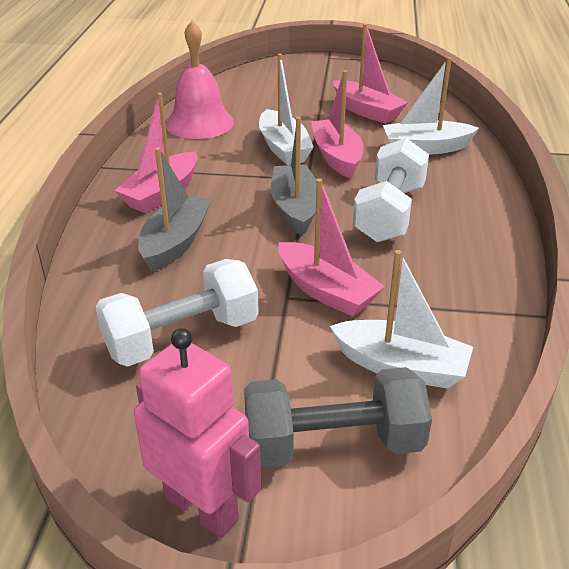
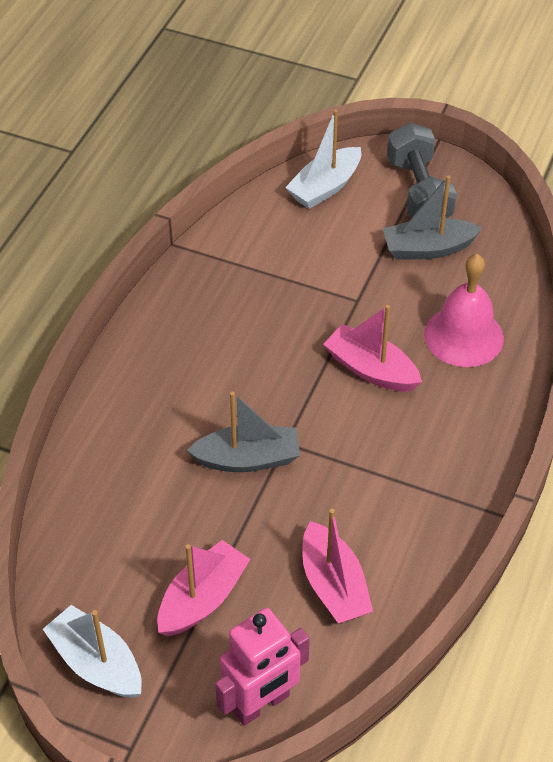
pink boat: [114,93,198,213] [278,178,385,317] [311,70,364,178] [333,23,408,124] = 4 -> [157,540,251,636] [303,509,373,624] [323,305,422,391] = 3
white boat: [259,54,314,165] [330,250,473,389] [383,57,479,154] = 3 -> [43,605,142,698] [285,109,361,209] = 2
white dumbbell: [96,259,259,367] [353,138,429,243] = 2 -> none = 0

